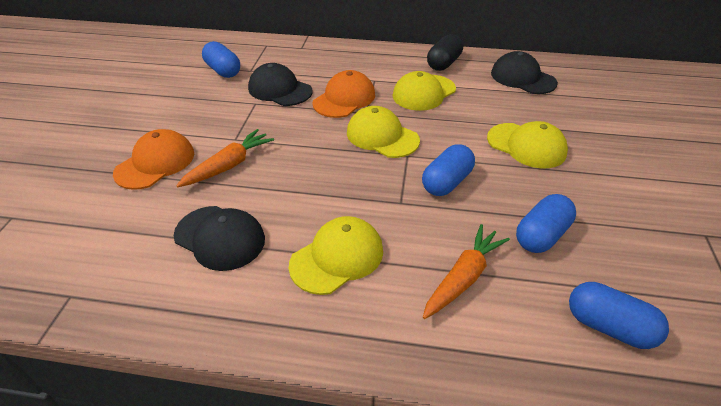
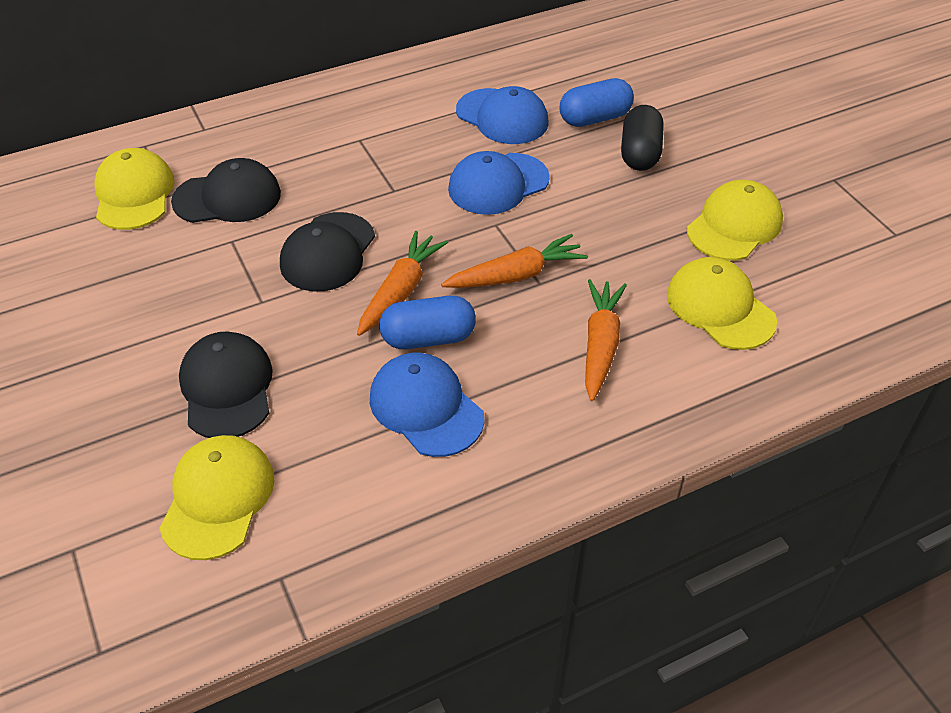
blue cap: none = 0 -> [370,352,484,457] [448,151,550,215] [456,86,549,144] = 3
blue capsule: [202,41,240,78] [422,144,475,196] [516,194,576,253] [569,282,669,349] = 4 -> [379,296,476,349] [560,78,634,127] = 2
orange cap: [113,129,194,190] [313,70,375,118] = 2 -> none = 0
orange carrot: [176,129,274,187] [423,224,510,319] = 2 -> [357,231,448,336] [441,234,588,288] [585,279,627,401] = 3

